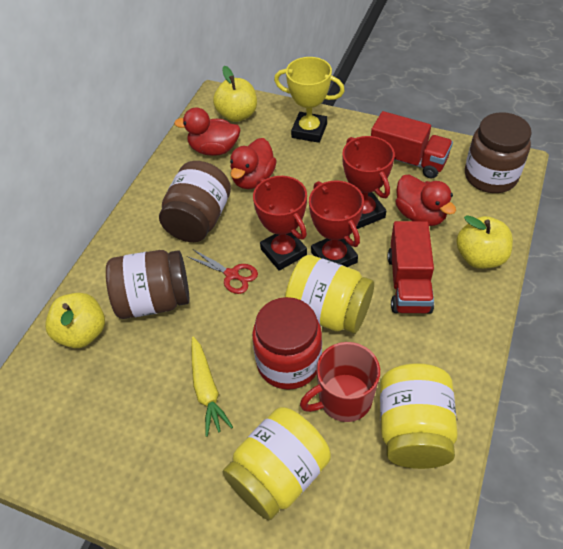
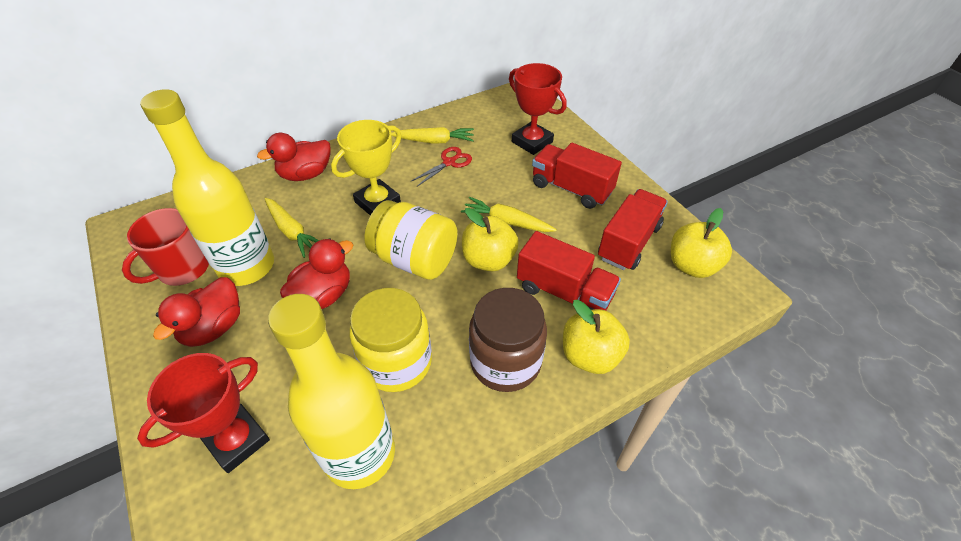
brown jar: [106,250,190,319] [159,161,231,242] [465,112,532,193] = 3 -> [469,288,547,392] = 1
red jar: [252,297,322,390] = 1 -> none = 0
red trophy: [253,176,307,271] [309,181,364,267] [342,136,395,229] = 3 -> [137,353,270,473] [509,63,567,155] = 2
red truck: [371,111,453,179] [388,221,434,314] = 2 -> [517,231,621,310] [532,143,622,209] [598,189,668,270] = 3
yellow bottle: none = 0 -> [140,89,274,286] [268,294,395,489] = 2
yellow carrot: [191,337,233,437] = 1 -> [265,198,319,258] [391,127,474,143] [461,197,557,232] = 3
yellow jar: [223,407,331,521] [285,255,374,334] [380,363,458,469] = 3 -> [350,288,432,392] [364,200,458,280] = 2

